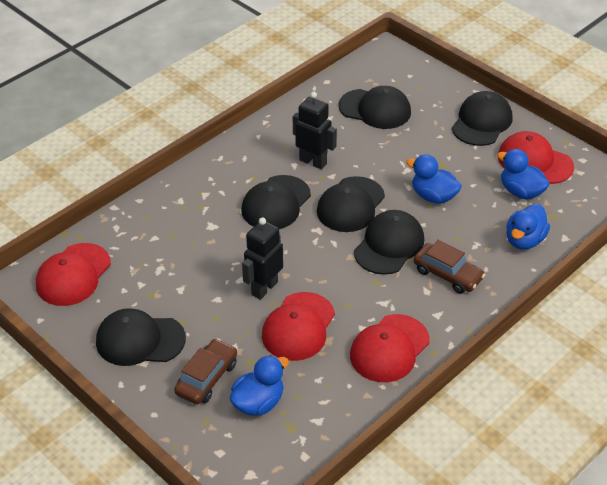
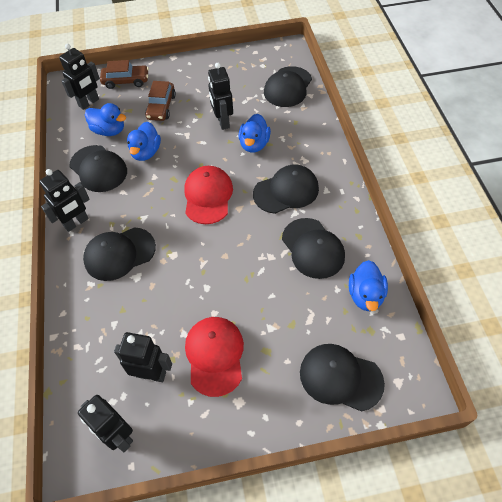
black robot: [242,217,283,300] [293,92,337,169] = 2 -> [39,169,90,232] [59,44,100,110] [78,395,133,452] [114,332,172,382] [208,63,233,130] = 5
red cap: [36,243,111,306] [262,292,335,361] [350,314,430,382] [498,131,574,184] = 4 -> [184,166,233,224] [185,317,244,397] = 2

